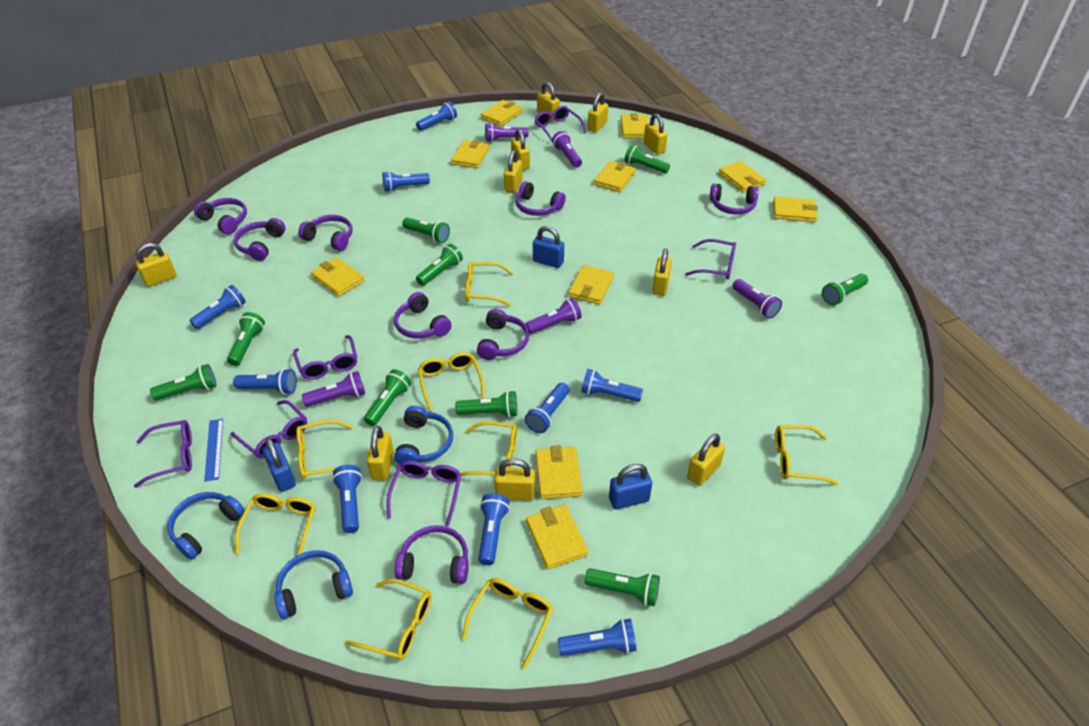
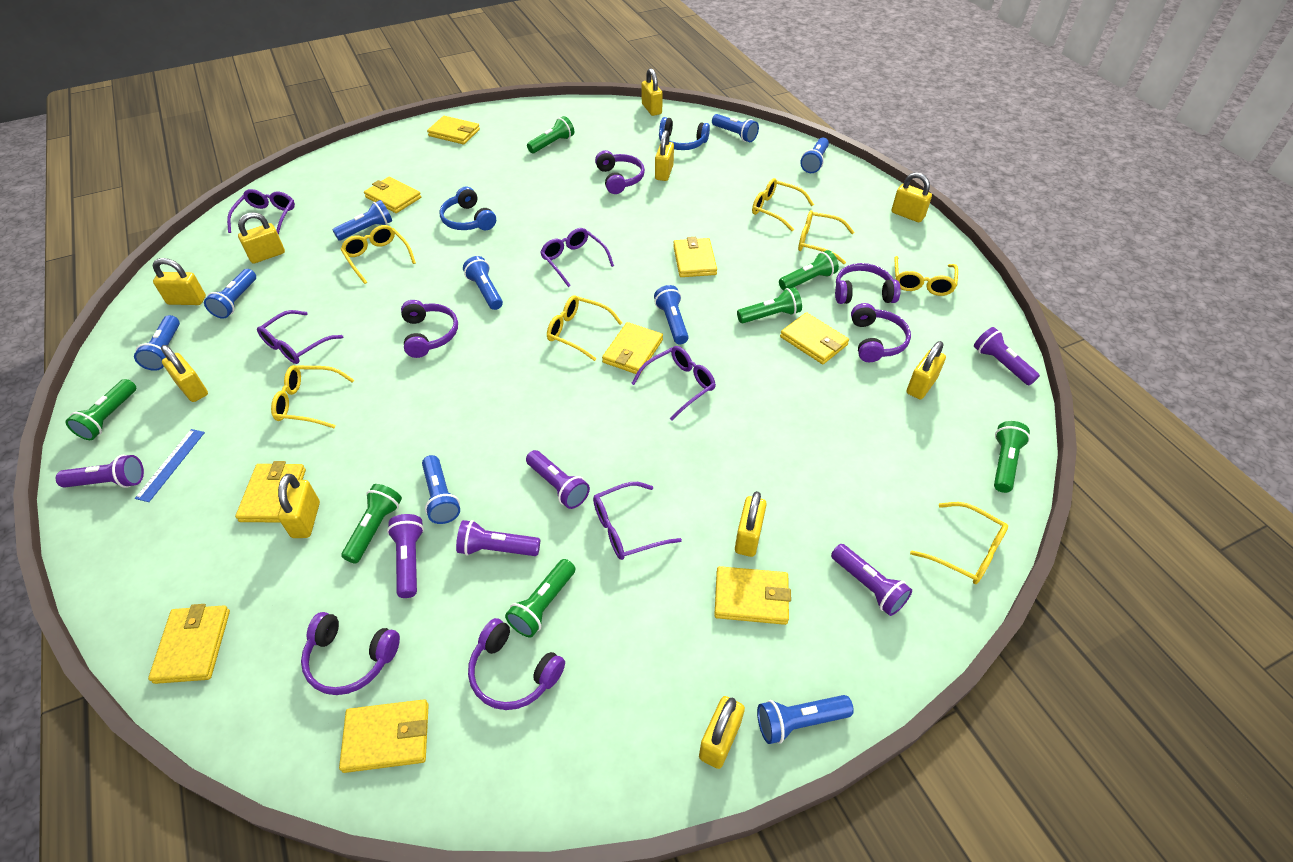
blue headphones: [168,492,245,560] [275,550,353,619] [394,406,453,465] = 3 -> [439,187,496,230] [659,117,710,150] = 2
blue padlock: [262,438,296,492] [533,226,564,268] [609,464,652,509] = 3 -> none = 0
green flashlight: [150,364,216,401] [227,312,265,366] [364,369,411,426] [402,217,450,243] [416,244,463,286] [455,391,517,418] [585,568,660,606] [624,145,670,174] [822,274,868,305] = 9 -> [65,379,136,440] [341,484,402,564] [505,559,575,637] [527,116,574,153] [737,287,802,323] [779,250,839,291] [994,421,1030,493] = 7
purple flashlight: [302,371,365,407] [485,123,528,142] [526,298,582,334] [552,131,582,168] [732,279,782,319] = 5 -> [56,455,144,488] [387,514,424,598] [456,520,540,556] [526,450,590,509] [831,544,912,616] [974,327,1040,385] = 6
purple glasses: [134,420,192,488] [231,400,307,459] [293,335,357,380] [386,461,461,527] [534,106,586,141] [685,239,736,280] = 6 -> [227,189,295,235] [257,310,343,364] [540,228,614,287] [593,482,682,560] [631,346,716,420] = 5
purple headphones: [194,198,247,234] [234,218,286,261] [298,215,353,251] [394,292,452,339] [394,525,469,584] [477,309,529,360] [515,181,566,216] [710,184,759,214] = 8 -> [301,612,400,695] [401,300,458,358] [468,618,565,710] [595,150,645,194] [835,263,901,304] [851,303,911,362] = 6
yellow glasses: [235,493,316,555] [296,420,353,479] [345,579,431,660] [418,352,485,411] [461,421,517,476] [462,578,553,668] [465,262,514,306] [775,425,839,485] = 8 -> [271,365,354,428] [340,225,416,284] [547,295,622,361] [752,178,814,232] [798,210,854,264] [895,256,958,296] [910,502,1008,584] = 7
yellow wallet: [311,257,365,297] [451,140,490,168] [481,100,523,126] [526,504,588,569] [535,445,582,499] [568,265,614,304] [594,161,636,192] [621,113,649,138] [719,161,766,192] [773,196,818,222] = 10 -> [148,604,230,684] [235,461,306,522] [339,699,429,773] [364,176,421,213] [427,116,480,145] [602,322,663,374] [673,237,717,277] [714,566,791,625] [780,312,849,364] = 9

